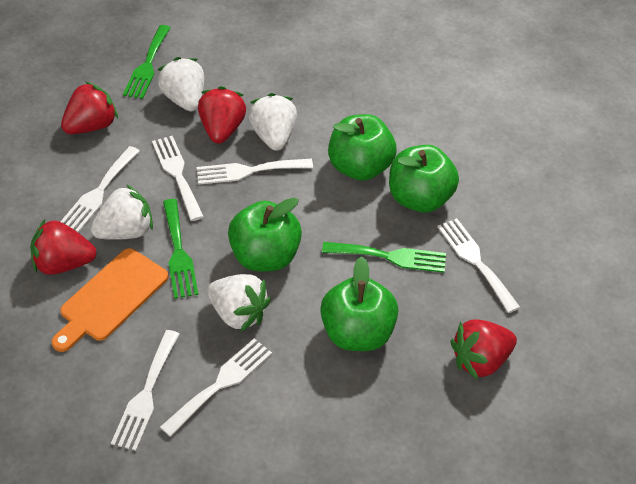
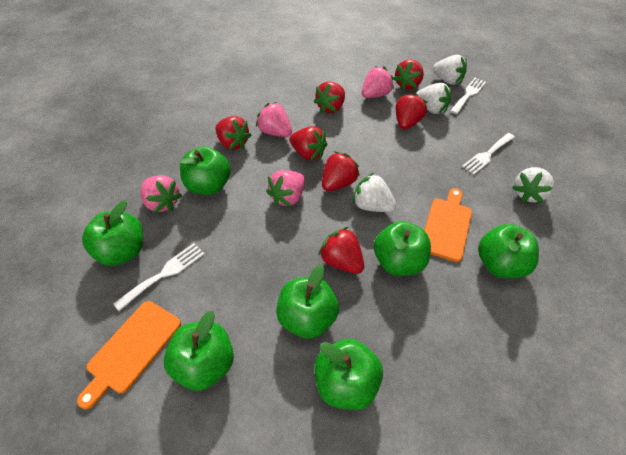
green apple: [228,198,302,271] [320,256,398,351] [328,114,397,181] [389,145,459,213] = 4 -> [82,200,143,266] [164,311,234,391] [180,146,231,195] [276,264,339,339] [315,339,383,410] [374,221,431,276] [478,224,539,278] = 7
green fork: [123,25,171,99] [163,199,198,299] [322,242,446,273] = 3 -> none = 0
orange cutting board: [51,248,169,352] = 1 -> [77,301,181,409] [424,188,472,262] = 2
pink strawberry: none = 0 -> [141,175,182,213] [256,102,292,137] [266,170,305,207] [362,66,394,98] = 4
red strawberry: [30,219,96,275] [61,82,118,134] [198,86,246,144] [450,319,517,379] = 4 -> [216,116,251,150] [289,126,327,161] [314,81,345,114] [318,227,364,274] [322,151,360,191] [394,59,424,90] [395,93,427,130] = 7
white fork: [60,146,139,233] [111,330,179,451] [152,136,204,221] [160,338,272,437] [196,159,313,185] [437,218,520,313] = 6 -> [113,243,205,311] [450,78,486,114] [462,133,515,175] = 3

